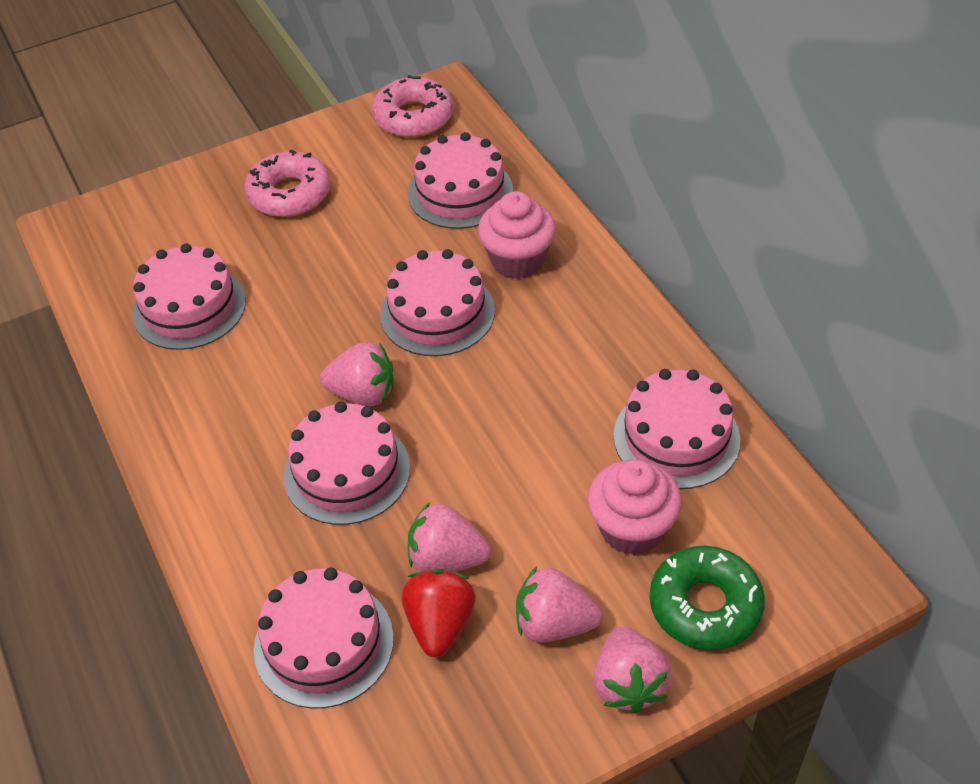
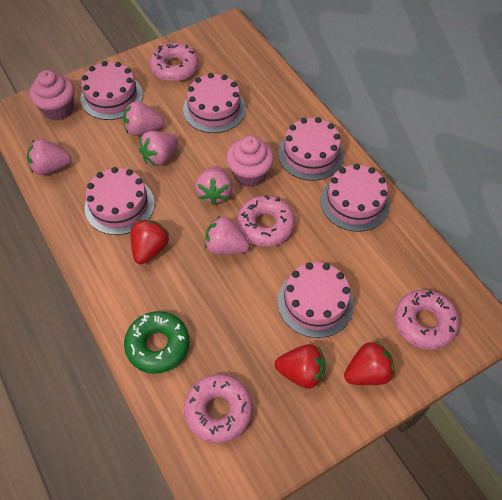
pink donut: [245,150,331,217] [372,75,453,137] = 2 -> [149,43,199,82] [184,374,253,443] [237,195,295,247] [394,289,460,350] = 4
pink strawberry: [320,342,394,406] [408,502,491,572] [516,567,603,642] [593,626,672,714] = 4 -> [27,139,71,175] [123,101,164,136] [138,131,178,166] [195,166,233,205] [205,216,250,255] = 5
red strawberry: [402,569,476,657] = 1 -> [131,219,169,264] [275,344,326,389] [344,341,395,385] = 3

